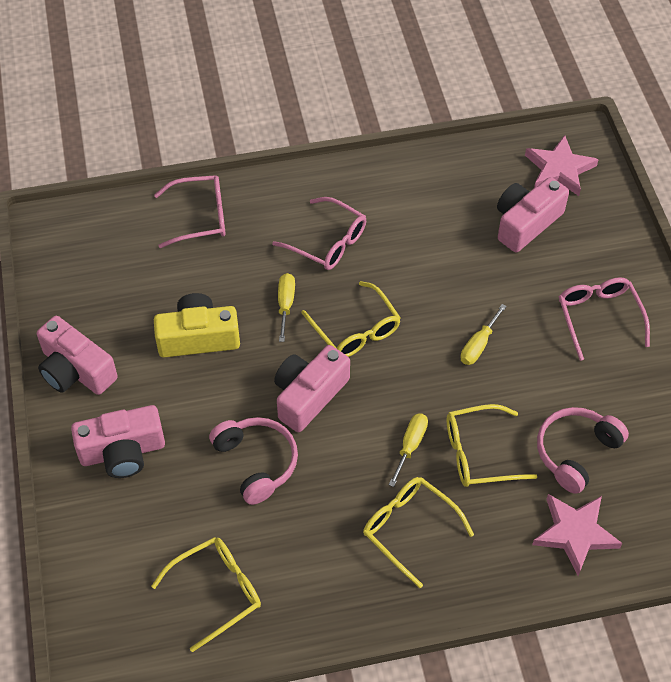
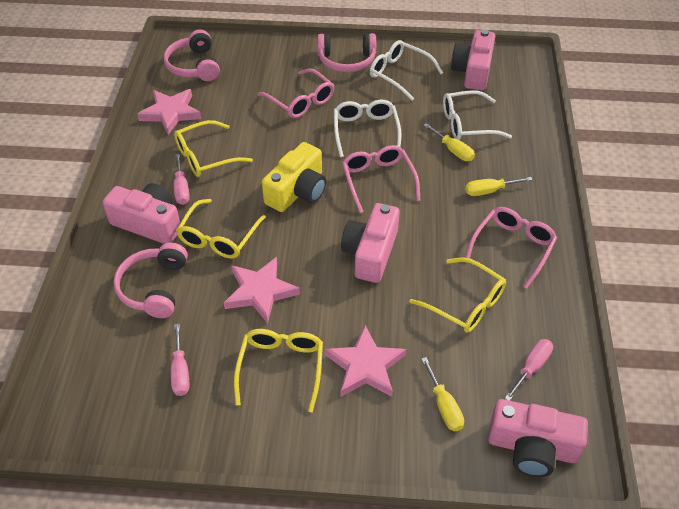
pink headphones: [209,417,298,505] [537,407,629,494] = 2 -> [114,243,188,318] [164,30,220,81] [317,33,376,72] = 3
pink screwdriver: none = 0 -> [171,324,189,396] [174,154,190,205] [505,339,553,401] = 3
pink star: [525,135,599,196] [532,494,623,576] = 2 -> [137,89,202,135] [224,257,300,323] [325,325,406,397] = 3
white glasses: none = 0 -> [334,100,401,157] [370,40,443,101] [443,91,512,140] = 3

